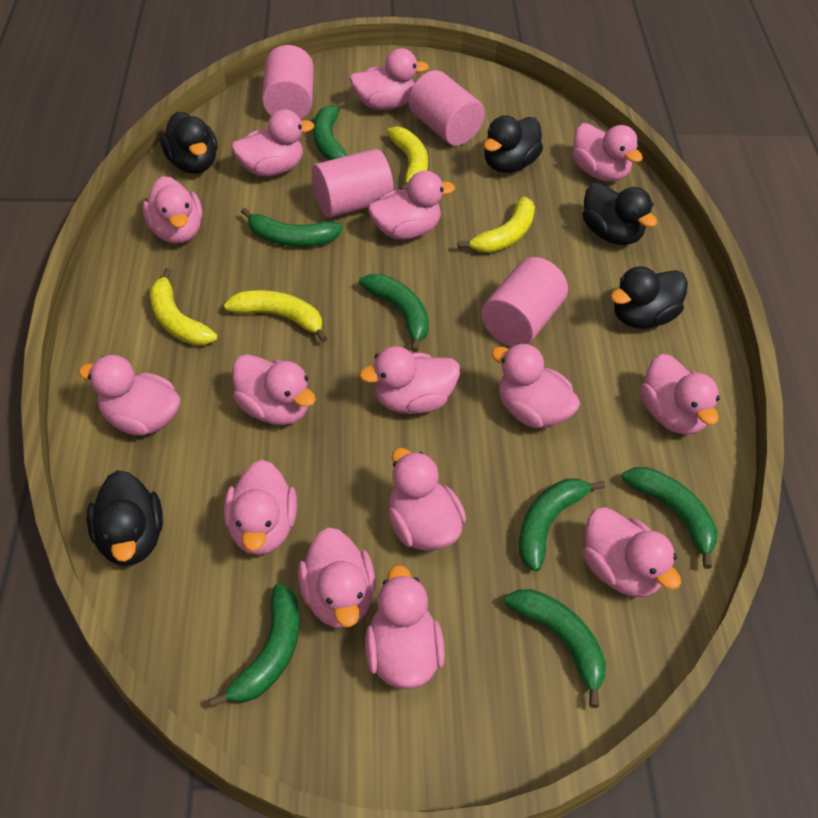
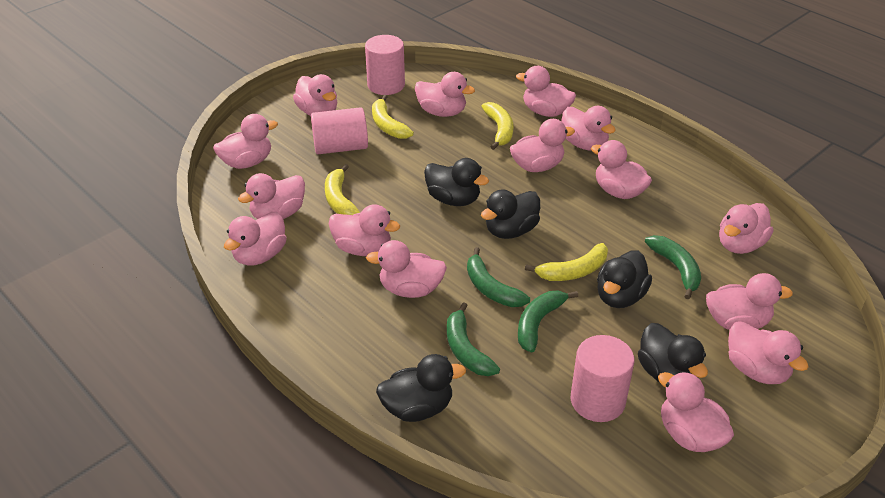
green banana: [209,583,300,708] [241,208,343,247] [313,101,348,161] [359,274,429,352] [504,589,606,708] [519,478,605,572] [622,467,718,569] = 7 -> [447,302,500,376] [467,247,530,307] [518,291,578,353] [645,235,701,299] = 4
pink cylinder: [262,45,314,119] [312,149,394,218] [408,70,485,146] [481,257,568,347] = 4 -> [311,107,368,154] [365,35,405,95] [571,335,635,422] = 3

